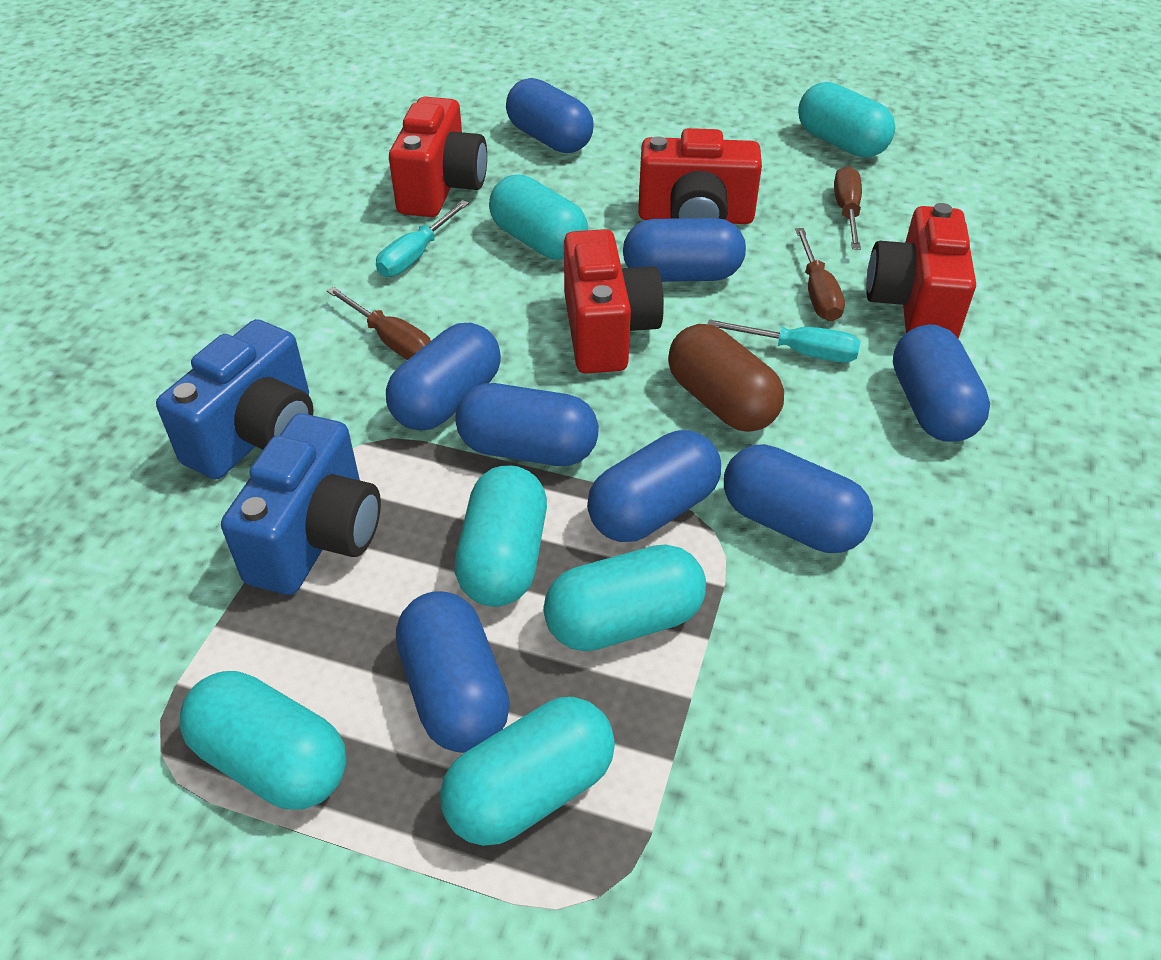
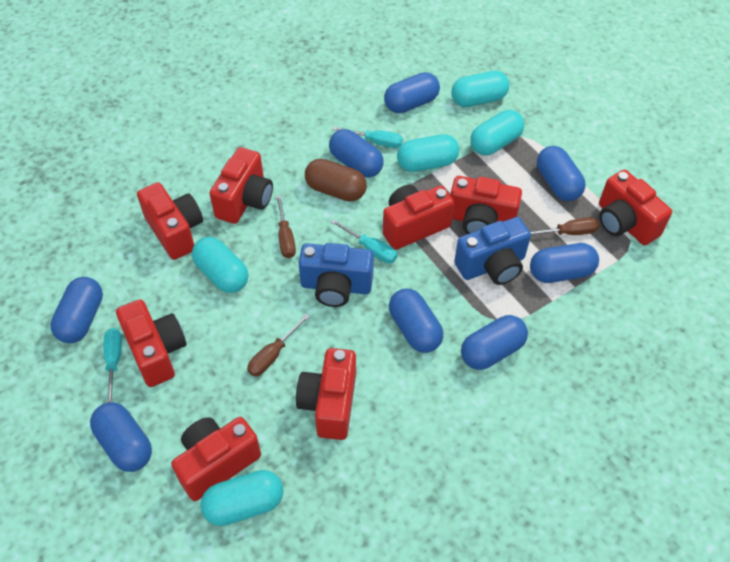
red camera: [389,97,487,217] [564,229,664,374] [638,128,762,224] [866,203,976,339] = 4 -> [116,299,187,387] [137,182,203,260] [171,417,261,501] [209,147,273,224] [296,348,356,440] [383,185,454,250] [450,176,522,234] [599,170,672,245] = 8
turquoise capsule: [179,671,346,810] [440,697,615,846] [455,465,547,607] [489,174,588,259] [543,544,706,651] [798,82,895,158] = 6 -> [192,237,248,293] [200,470,284,526] [397,134,459,172] [451,71,509,107] [470,110,524,155] = 5
turquoise screwdriver: [376,200,469,277] [708,319,860,363] = 2 -> [103,328,122,403] [331,219,397,263] [332,126,403,148] = 3

